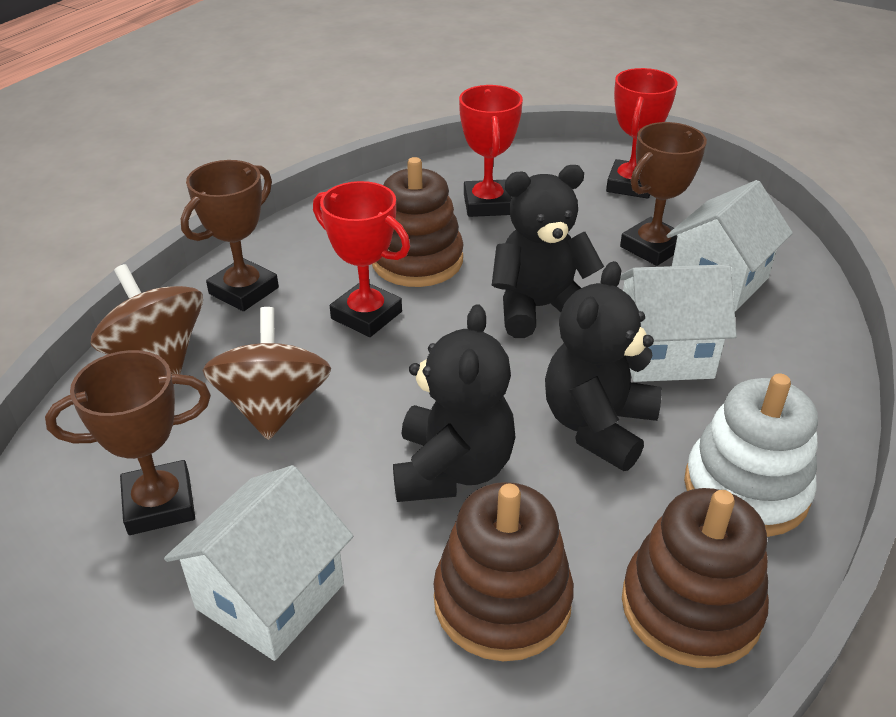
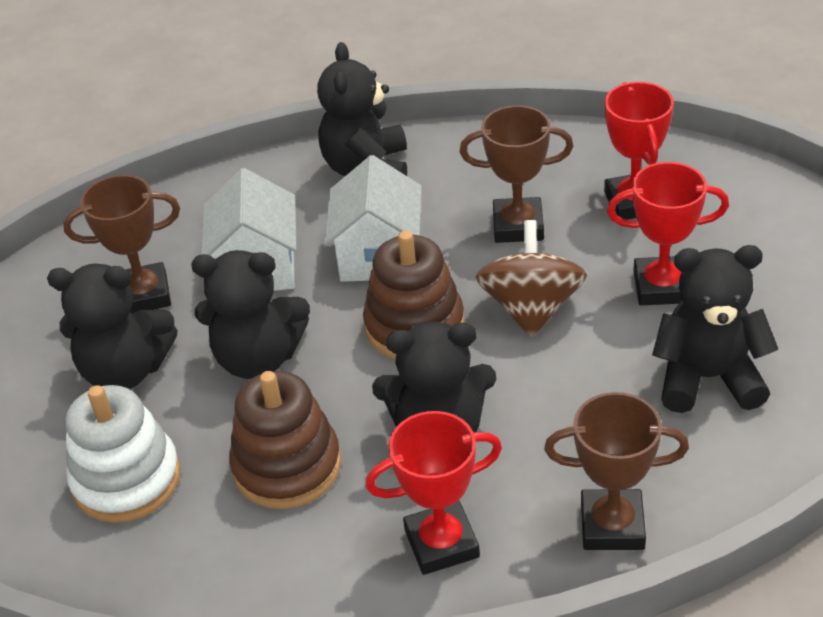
black teddy bear: [393,304,515,502] [492,165,604,338] [545,261,662,471] = 3 -> [47,264,178,389] [191,250,310,379] [317,42,407,176] [372,322,497,432] [652,245,779,413] = 5
brown spinning top: [91,264,203,374] [202,307,331,440] = 2 -> [475,220,587,337] = 1
brown stacking toy: [372,157,464,287] [433,482,574,661] [622,488,769,668] = 3 -> [229,371,341,509] [363,231,465,359] = 2
white house: [164,465,353,661] [620,264,737,382] [666,180,793,311] = 3 -> [201,168,297,291] [324,155,421,282] = 2

